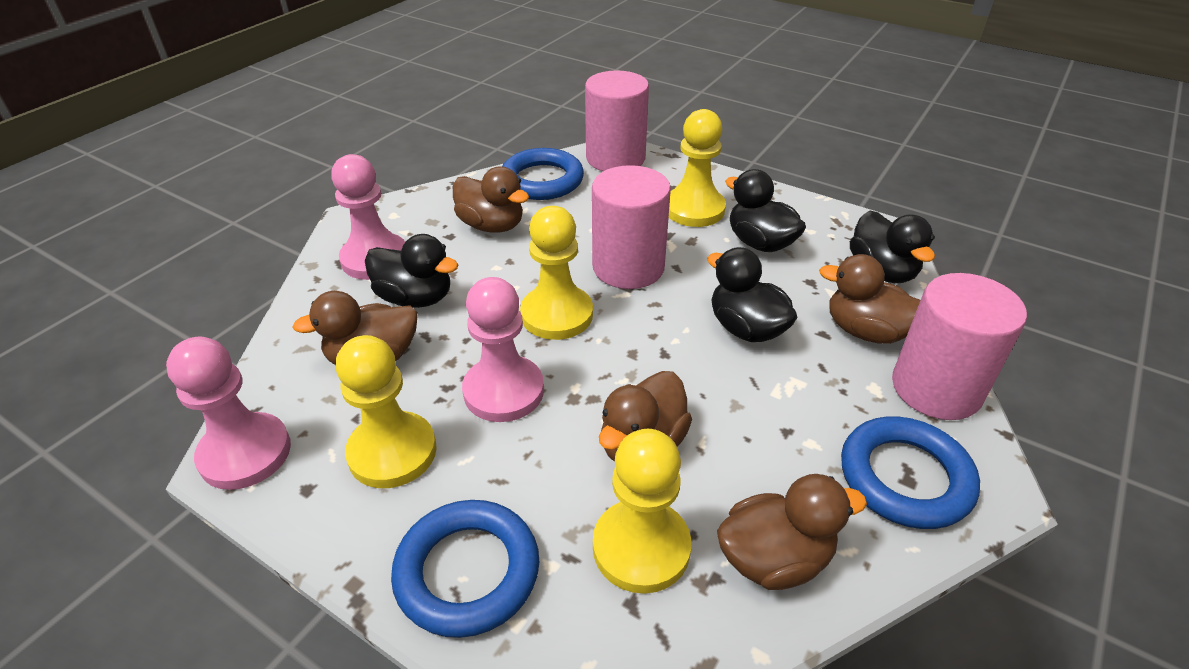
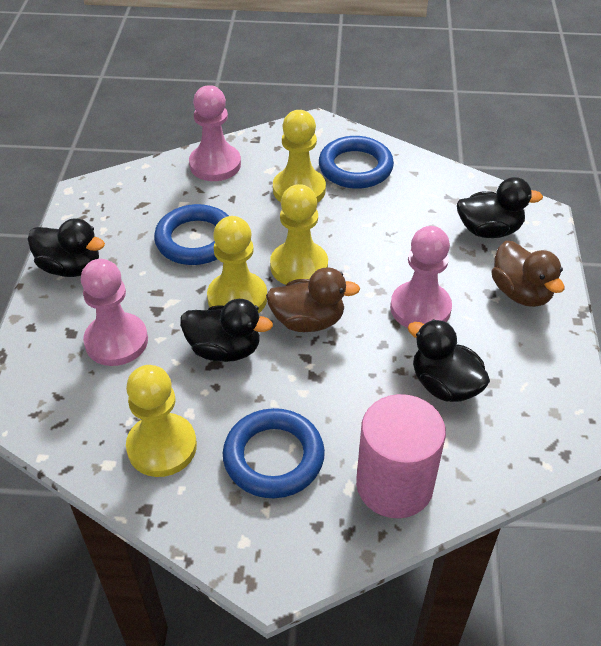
brown duck: [293,291,418,365] [453,166,529,233] [599,371,692,462] [717,474,867,590] [819,254,920,344] = 5 -> [266,267,360,332] [492,241,564,307] = 2
pink cylinder: [585,70,649,171] [592,165,671,289] [892,273,1027,420] = 3 -> [356,394,446,518] = 1

